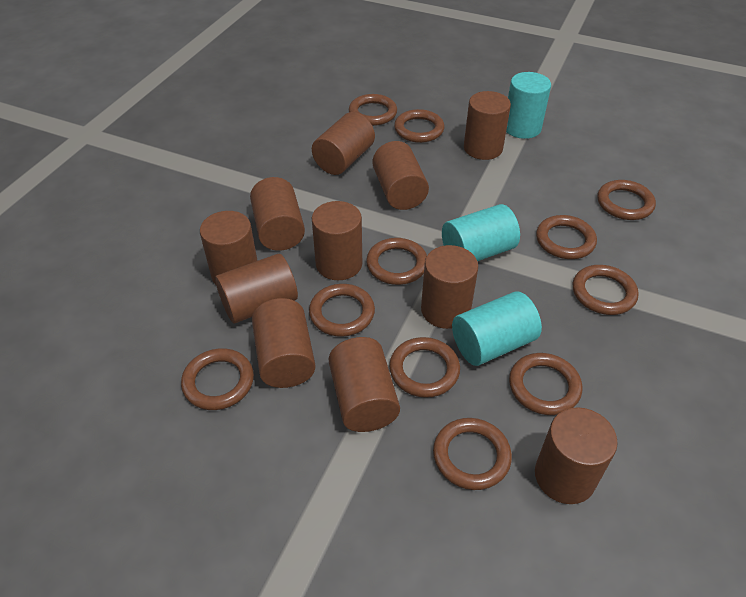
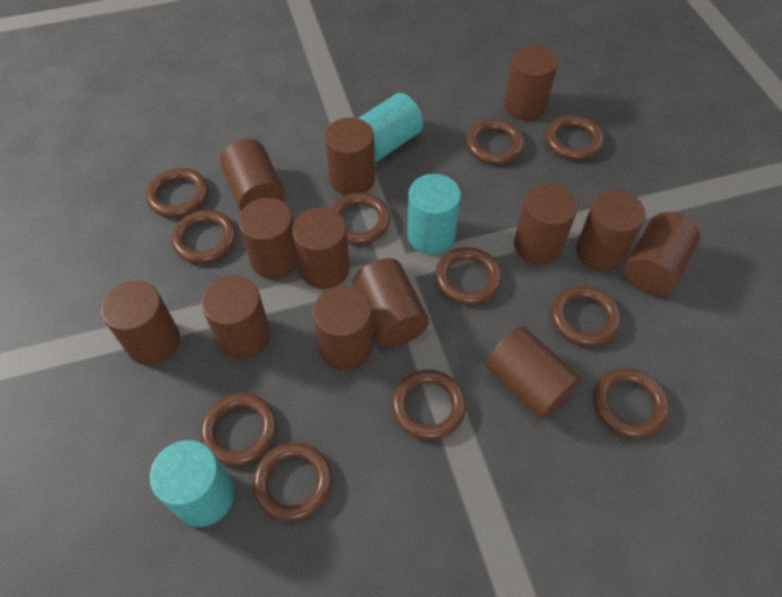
brown cylinder: [200,211,257,285] [215,254,298,324] [250,177,305,251] [252,298,316,388] [312,112,375,175] [312,201,362,280] [329,337,400,432] [372,141,429,210] [421,245,478,329] [464,91,511,160] [535,407,618,504] = 11 -> [101,281,180,365] [201,276,271,359] [220,139,285,211] [238,198,298,279] [292,207,350,289] [313,286,373,370] [325,117,375,195] [353,258,429,347] [486,326,581,419] [504,45,558,121] [514,183,578,264] [576,190,646,271] [624,212,700,295] = 13

